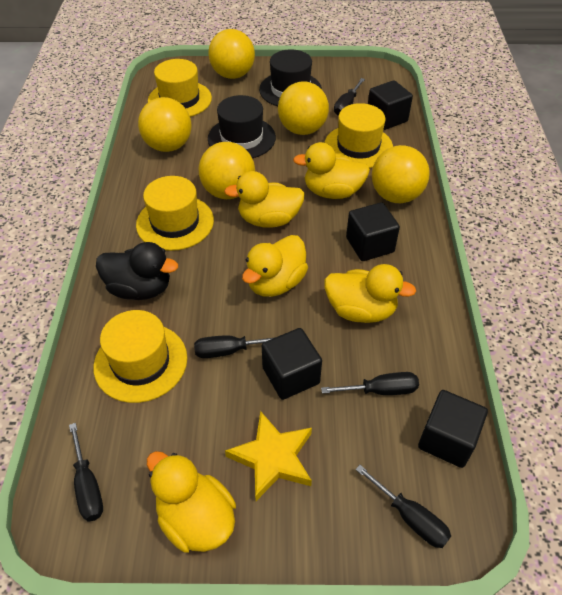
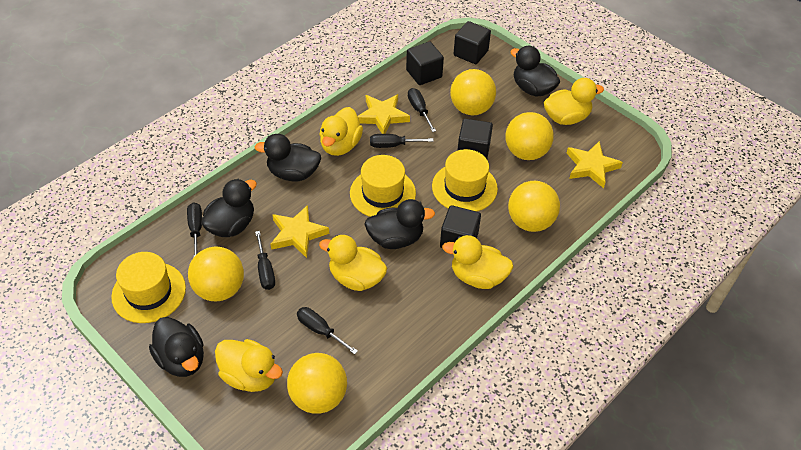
black duck: [96,242,178,300] = 1 -> [149,317,204,377] [201,179,257,237] [254,134,321,182] [364,199,435,249] [510,46,560,97] = 5
black hat: [208,95,276,158] [259,49,322,106] = 2 -> none = 0
yellow hat: [94,310,187,403] [136,176,214,251] [148,59,212,117] [324,103,393,168] = 4 -> [111,252,186,323] [350,155,416,217] [432,149,498,211] = 3
yellow star: [225,411,312,501] = 1 -> [270,205,329,258] [358,94,410,134] [566,141,623,188] = 3

